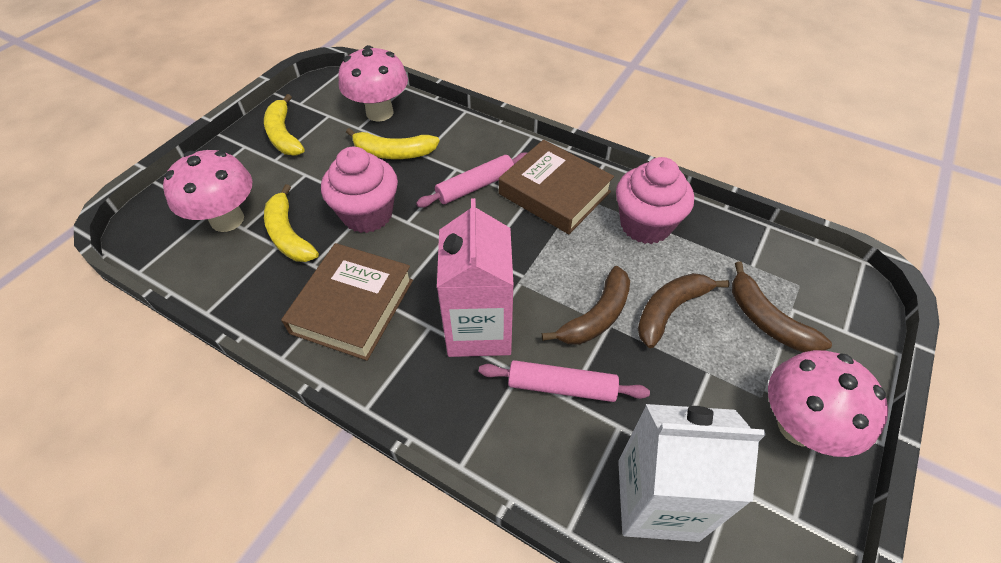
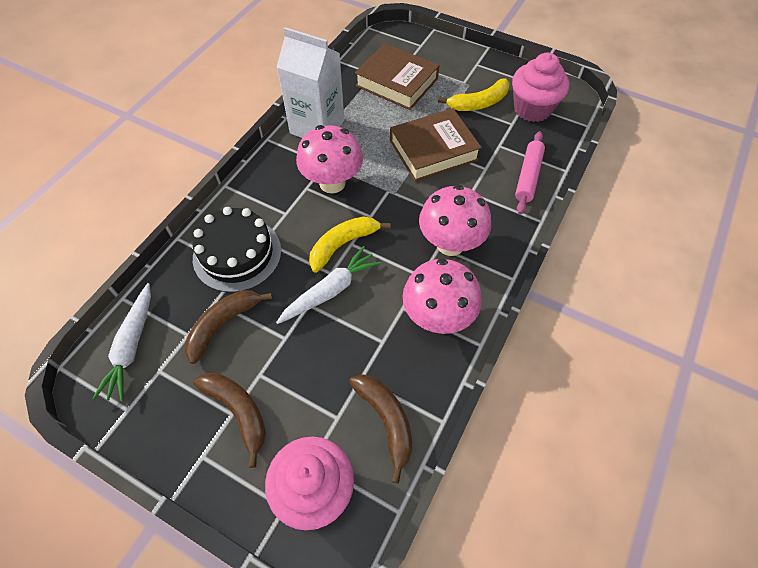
black cake: none = 0 -> [193,207,281,292] = 1
pink carton: [437,198,514,357] = 1 -> none = 0
pink rolling pin: [416,152,527,208] [479,360,650,402] = 2 -> [515,131,545,214] = 1
white carrot: none = 0 -> [92,283,151,402] [276,246,381,324] = 2
yellow banana: [264,94,305,155] [264,184,319,262] [346,128,439,159] = 3 -> [309,216,391,272] [438,78,510,111] = 2

